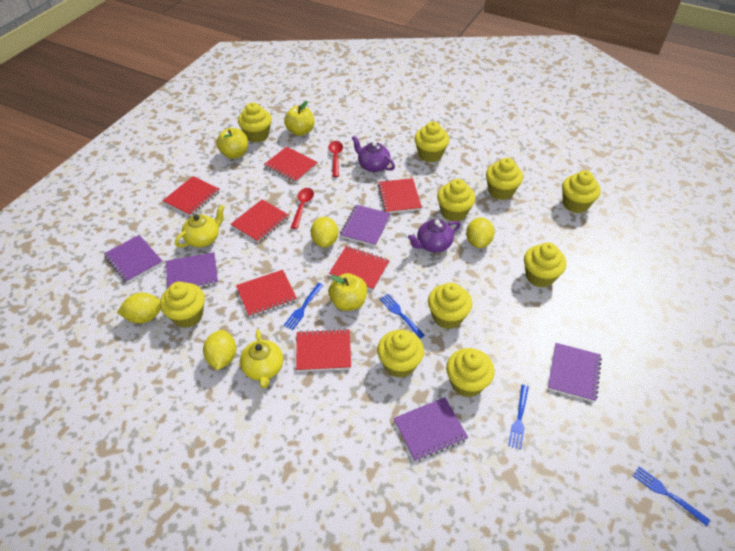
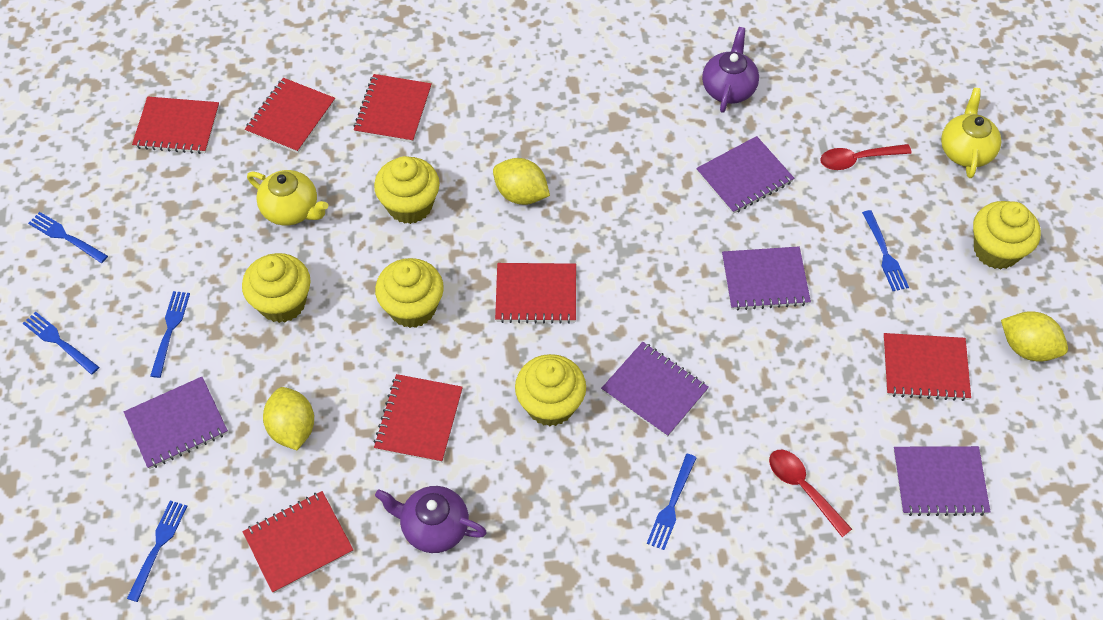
blue fork: [283,283,324,330] [380,294,425,339] [508,385,529,450] [632,466,710,526] = 4 -> [23,312,99,375] [28,212,108,263] [127,500,187,602] [150,291,190,378] [647,454,697,550] [862,210,909,291] = 6
yellow apple: [216,128,248,159] [284,101,314,136] [328,273,367,311] = 3 -> none = 0
yellow cupcake: [160,282,205,328] [238,102,272,143] [377,330,424,378] [414,121,449,162] [428,283,472,329] [437,179,475,221] [446,348,495,397] [486,158,523,200] [524,242,566,287] [562,170,601,213] = 10 -> [242,253,311,323] [374,156,440,224] [375,258,444,328] [515,354,586,426] [973,201,1041,269] = 5
yellow lemon: [117,293,161,324] [203,330,236,370] [311,217,338,248] [466,217,494,248] = 4 -> [263,387,314,450] [493,158,550,205] [1001,311,1068,362] = 3

